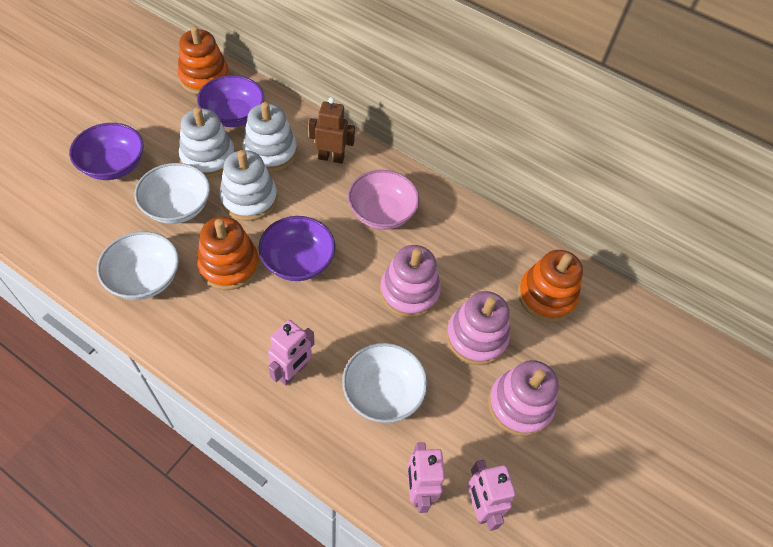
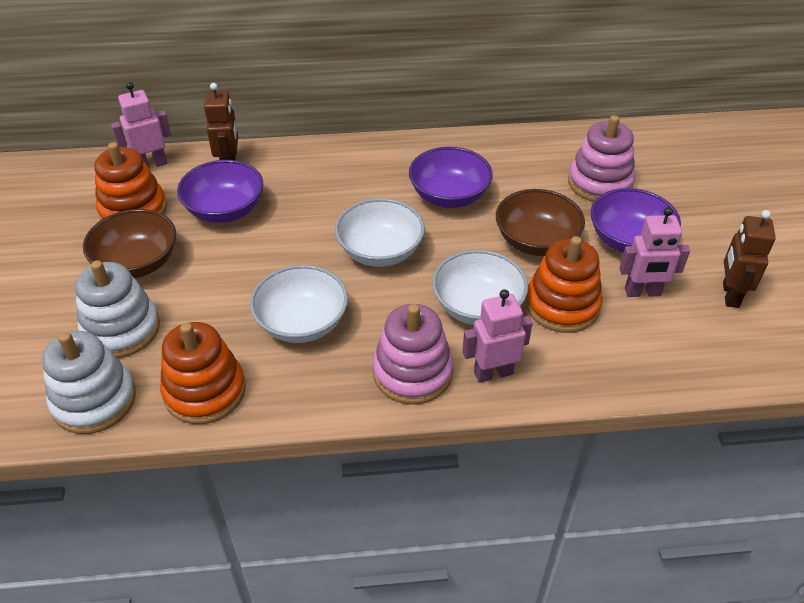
brown bowl: none = 0 -> [83,209,176,278] [496,189,585,256] = 2
brown robot: [309,97,355,164] = 1 -> [204,83,238,160] [723,210,776,308] = 2
pink bowl: [348,170,419,230] = 1 -> none = 0
pink stacking toy: [380,245,441,318] [446,291,510,365] [488,360,559,437] = 3 -> [372,304,453,405] [568,115,635,202] = 2
white stacking toy: [179,107,235,178] [219,150,277,221] [243,102,297,172] = 3 -> [42,331,136,434] [75,260,160,358] = 2

